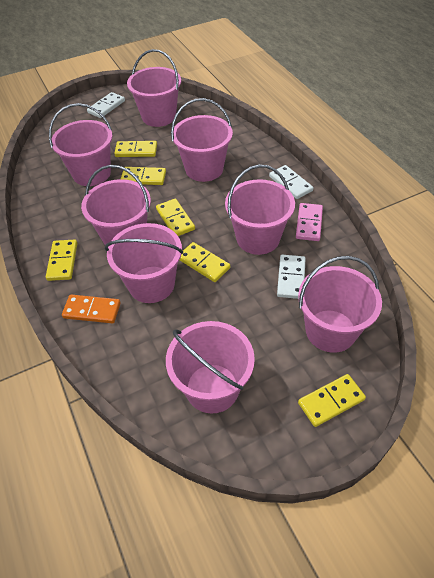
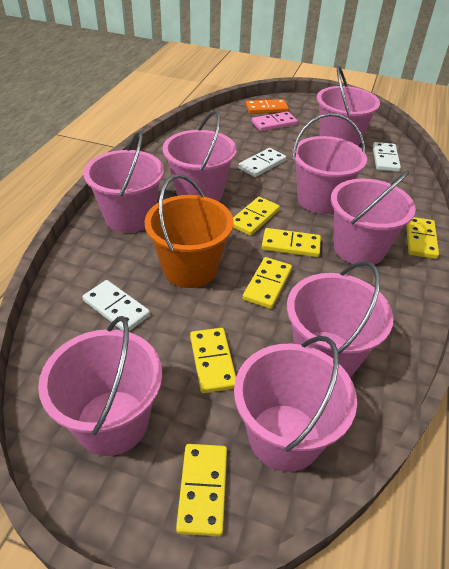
orange bucket: none = 0 -> [144,174,233,288] = 1

